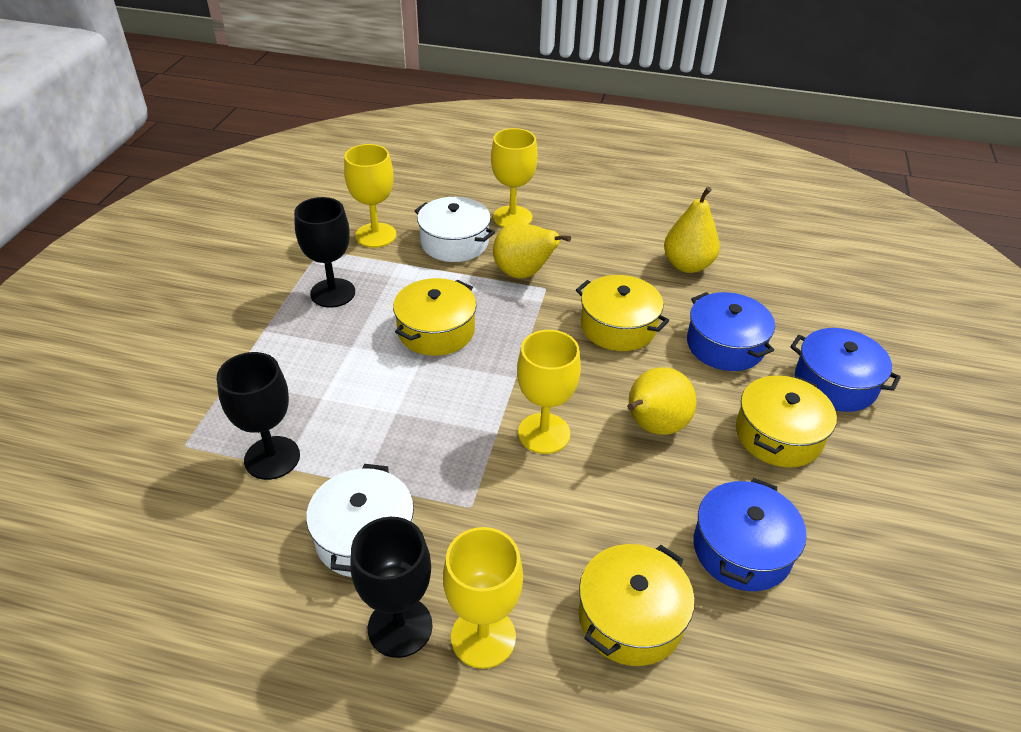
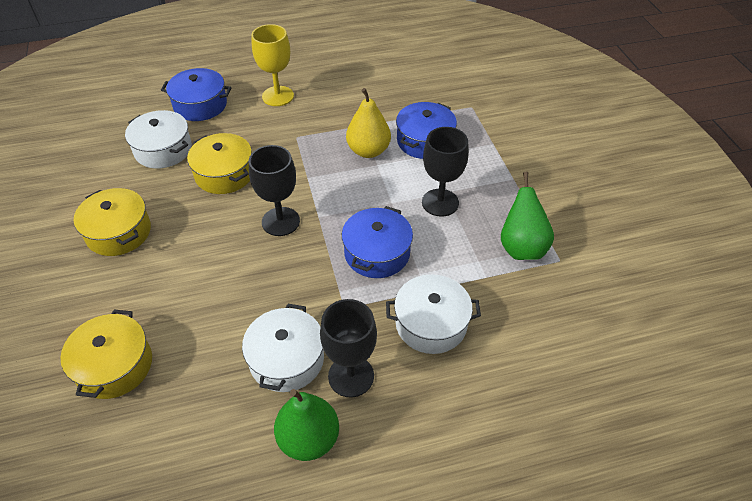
green pear: none = 0 -> [274,389,339,461] [501,172,554,260] = 2
white pot: [306,464,414,577] [414,197,495,262] = 2 -> [125,110,192,169] [242,304,324,392] [386,274,481,354] = 3
yellow goblet: [344,144,396,248] [443,527,523,669] [491,128,538,228] [517,330,581,454] = 4 -> [252,24,294,106] = 1
yellow pear: [493,223,571,279] [627,367,697,435] [664,187,720,273] = 3 -> [346,88,391,158] = 1
yellow pot: [393,278,476,356] [576,275,669,351] [579,544,695,666] [736,376,837,468] = 4 -> [61,310,152,399] [73,188,151,256] [187,133,252,194] = 3

